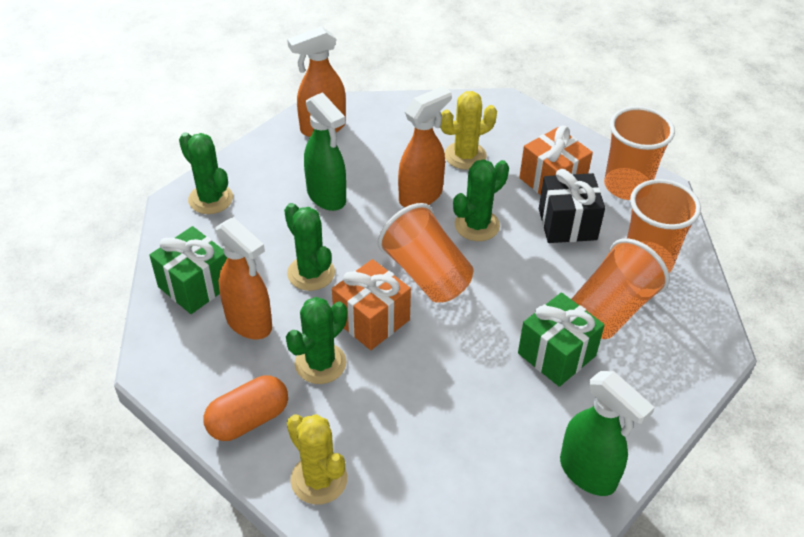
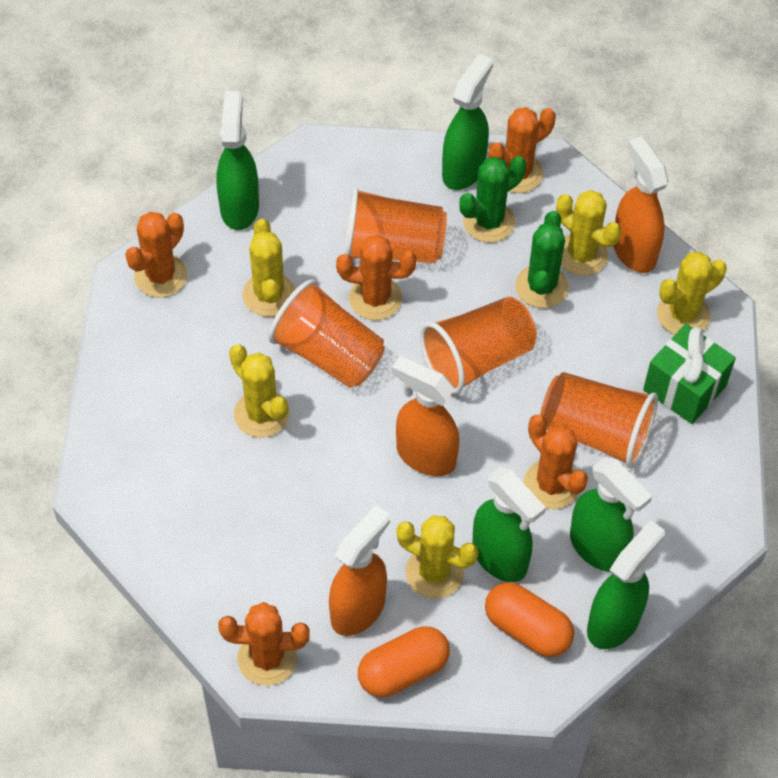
black gift: [539,169,605,243] = 1 -> none = 0
green cactus: [179,132,233,214] [284,203,335,291] [286,297,347,384] [453,159,509,241] = 4 -> [460,156,526,243] [515,211,568,308] = 2
green gift: [149,226,227,314] [518,293,605,387] = 2 -> [643,324,736,424] = 1
green spray bottle: [304,92,346,211] [560,371,655,496] = 2 -> [217,91,259,230] [442,53,493,190] [472,467,546,582] [570,457,652,572] [587,520,665,649] = 5
orange cactus: none = 0 -> [125,212,187,297] [218,602,310,686] [336,235,416,320] [489,107,556,193] [524,415,588,509] = 5
orange capsule: [203,375,288,441] = 1 -> [358,627,450,697] [485,582,574,657] = 2
orange gift: [332,259,411,350] [519,126,593,195] = 2 -> none = 0
yellow cactus: [287,414,347,505] [440,91,497,170] = 2 -> [229,344,289,438] [243,219,295,317] [396,515,478,599] [556,190,622,276] [657,252,727,335] = 5

